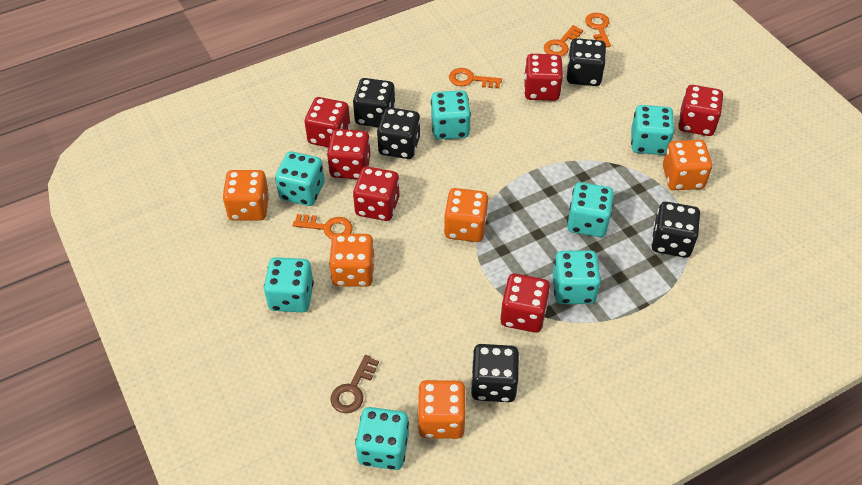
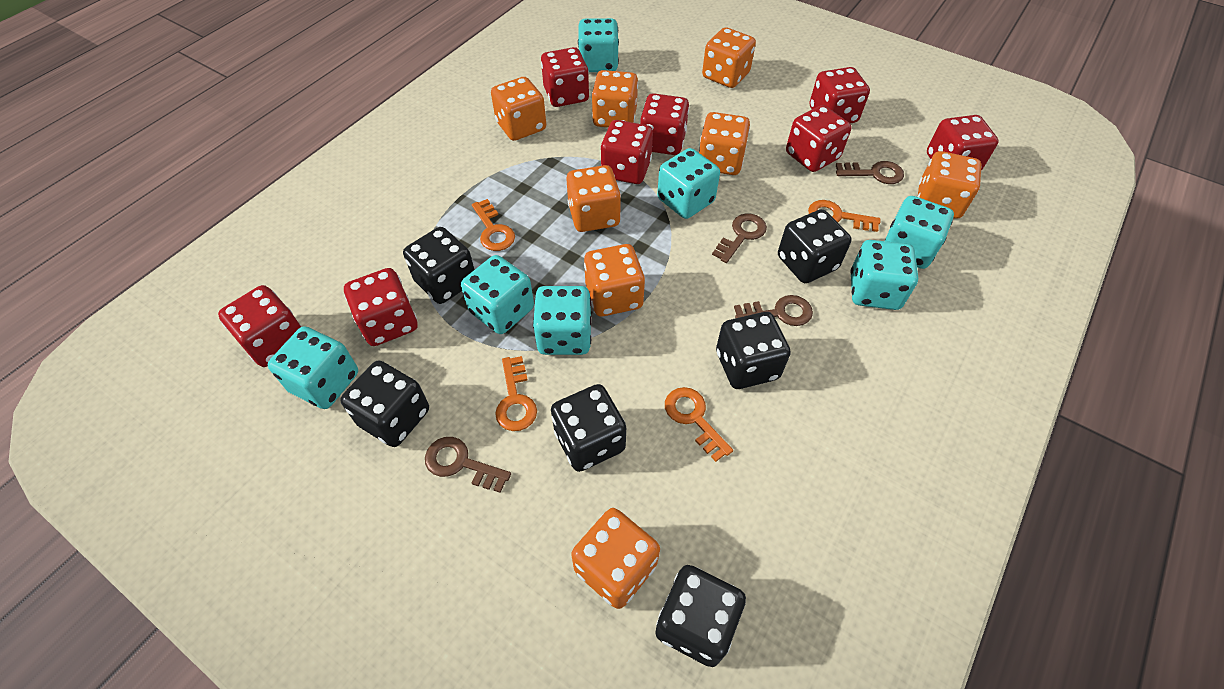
black dice: [353,78,395,127] [377,107,420,159] [471,344,519,402] [567,38,606,86] [651,202,700,258] = 5 -> [340,360,429,447] [403,227,475,304] [551,384,626,472] [655,565,746,667] [716,312,791,389] [778,209,852,283] = 6
brown key: [330,355,379,413] = 1 -> [425,437,511,493] [712,213,767,263] [734,295,813,326] [836,161,904,184] = 4
orange dice: [223,170,269,221] [329,234,374,287] [417,380,466,439] [444,188,488,242] [663,140,712,190] = 5 -> [491,77,546,141] [566,165,621,232] [571,508,660,609] [584,244,645,316] [592,70,638,128] [699,112,750,175] [702,27,756,88] [917,151,981,219] = 8
red dice: [305,97,350,147] [327,129,371,179] [353,166,399,221] [500,273,550,333] [524,54,563,101] [678,85,723,136] = 6 -> [218,285,302,367] [344,268,418,346] [541,47,589,107] [601,120,653,184] [640,93,689,155] [786,105,851,172] [810,67,870,123] [927,115,999,171] = 8

